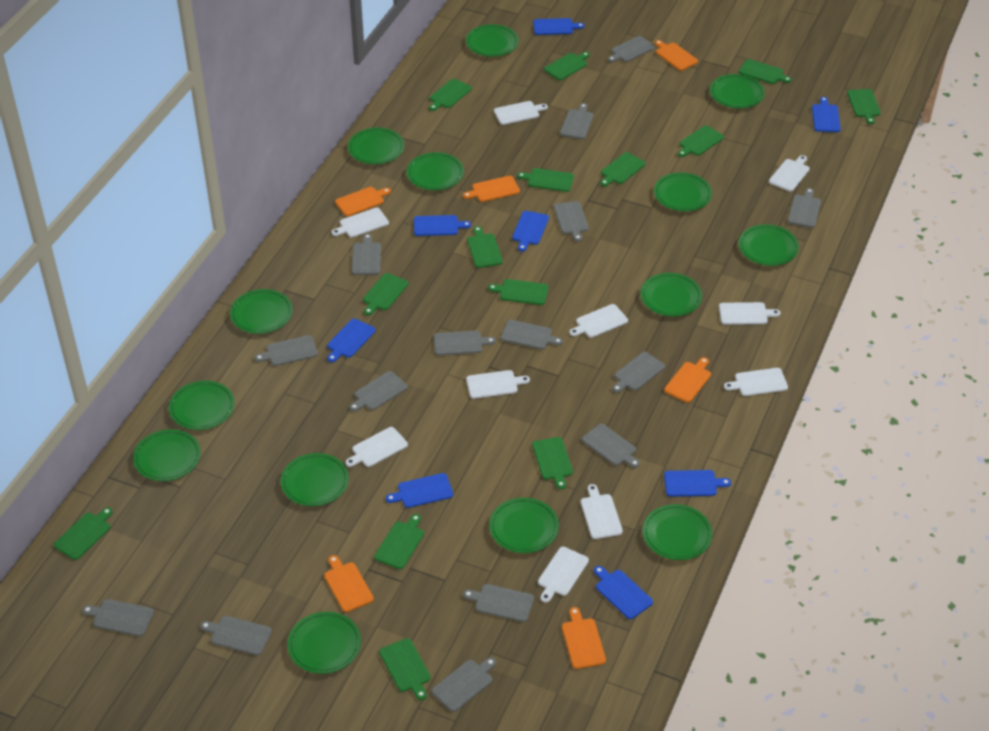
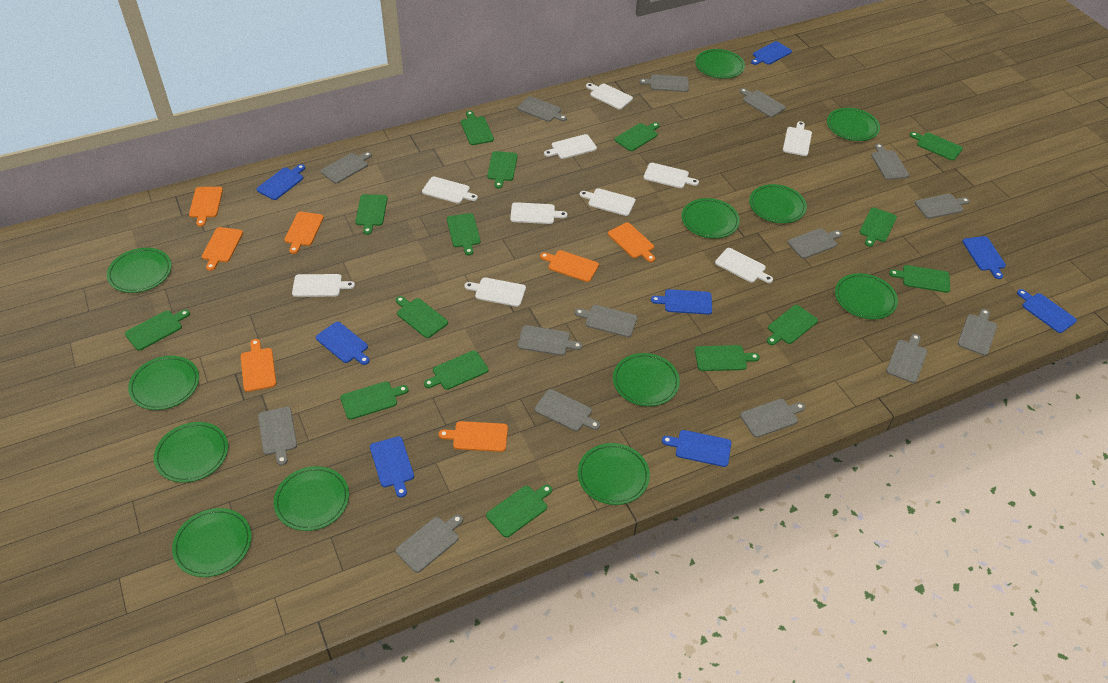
green cutting board: [54,507,113,560] [363,273,408,315] [374,514,424,569] [379,638,431,700] [429,79,472,111] [467,226,503,268] [488,279,549,305] [517,168,574,192] [532,437,573,489] [544,52,590,80] [600,152,646,186] [678,125,724,157] [739,59,792,84] [847,89,881,124] = 14 -> [125,309,190,351] [340,381,409,420] [355,194,387,235] [395,296,448,338] [424,350,489,390] [447,213,480,255] [461,111,494,145] [486,484,552,538] [487,151,517,189] [615,122,660,151] [695,345,760,371] [767,305,818,345] [860,207,897,247] [889,265,950,293] [910,132,963,161] = 15
green plate: [133,429,201,481] [169,381,235,430] [230,289,292,334] [281,453,349,506] [288,612,361,674] [348,128,404,164] [407,152,464,190] [466,24,519,57] [490,498,559,553] [641,273,702,316] [643,504,712,560] [654,172,712,211] [710,74,765,108] [739,224,799,266] = 14 -> [107,248,172,293] [128,356,199,410] [154,422,228,483] [172,508,252,577] [274,466,349,531] [578,443,650,505] [613,353,680,406] [682,198,740,239] [695,49,745,79] [749,184,807,223] [827,108,880,141] [835,273,898,319] = 12
orange cutting board: [324,555,374,612] [335,187,391,216] [463,176,520,202] [562,607,606,669] [655,40,698,71] [664,357,711,403] = 6 -> [189,187,223,227] [202,227,243,271] [241,339,276,392] [284,212,324,254] [438,421,508,452] [540,250,599,282] [608,223,655,262] = 7

